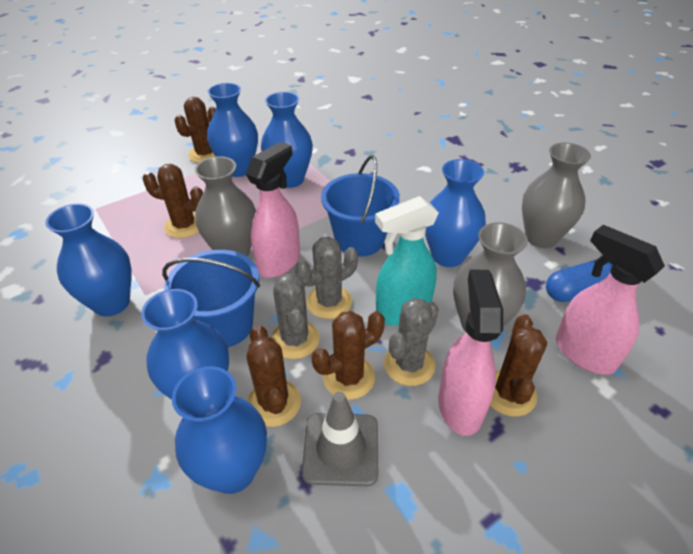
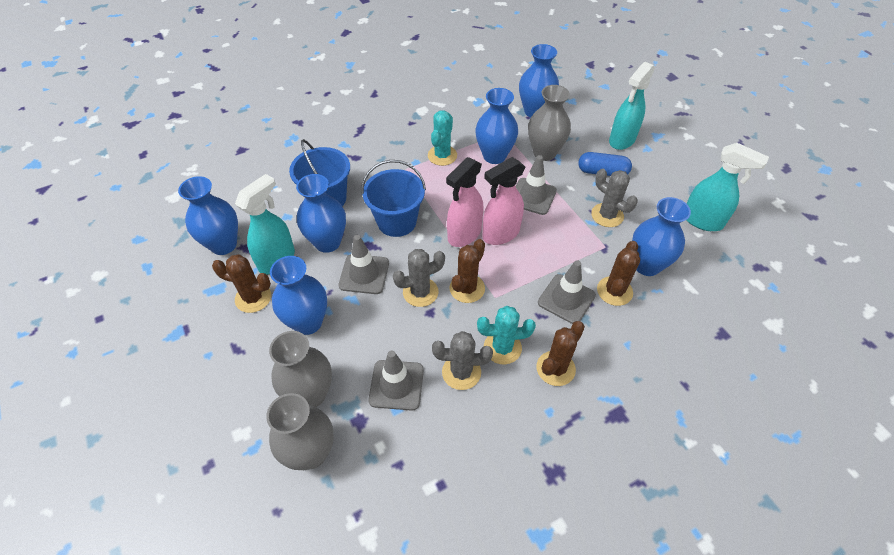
brown cactus: [142,164,203,238] [175,97,216,163] [246,325,301,427] [311,311,385,400] [490,314,547,417] = 5 -> [212,254,271,313] [449,239,485,303] [536,321,585,386] [597,241,640,306] = 4
grey traffic cone: [302,392,378,486] = 1 -> [338,235,389,294] [368,350,424,411] [516,155,557,215] [538,260,596,324] = 4
pink spray bottle: [246,142,300,278] [438,270,503,436] [556,225,665,375] = 3 -> [446,157,484,247] [483,157,525,245] = 2
turquoise cactus: none = 0 -> [428,110,457,166] [477,306,536,364] = 2
turquoise spray bottle: [375,196,439,326] = 1 -> [235,174,295,275] [609,62,655,150] [686,143,769,231] = 3

